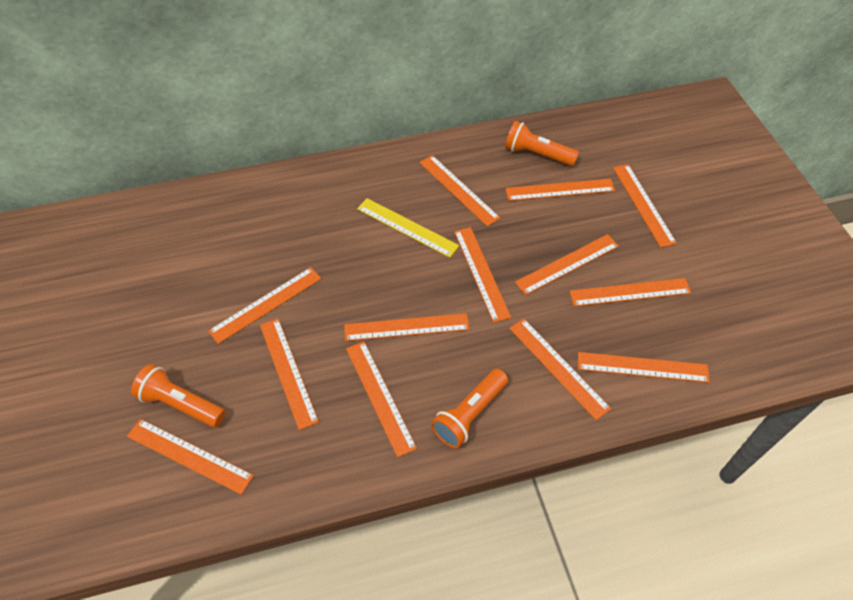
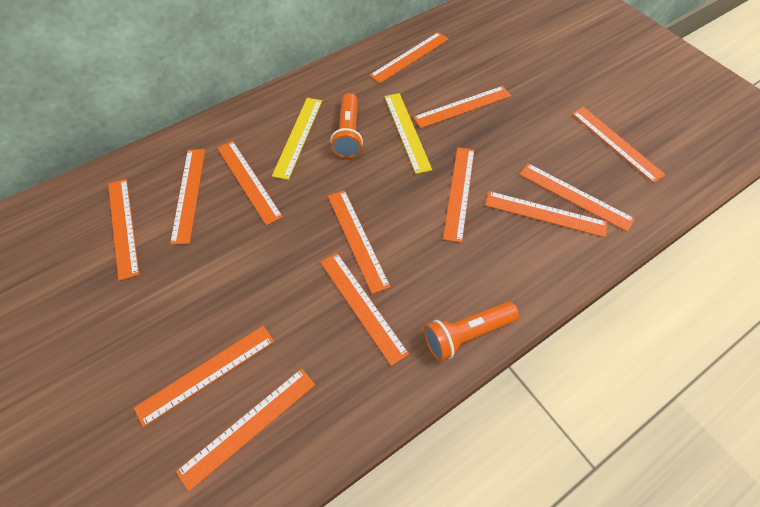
orange flashlight: [131,364,225,427] [431,369,508,449] [505,121,579,166] = 3 -> [330,93,363,158] [424,302,519,362] = 2
yellow ruler: [357,198,459,258] = 1 -> [272,98,322,180] [384,93,432,174] = 2

